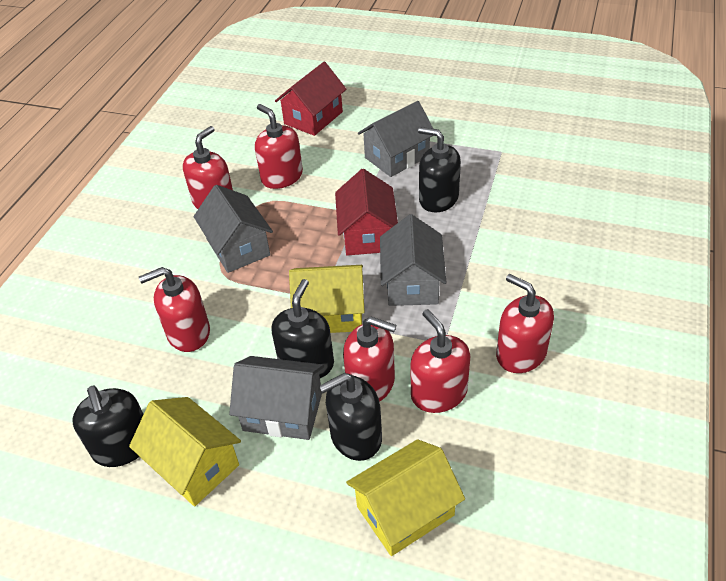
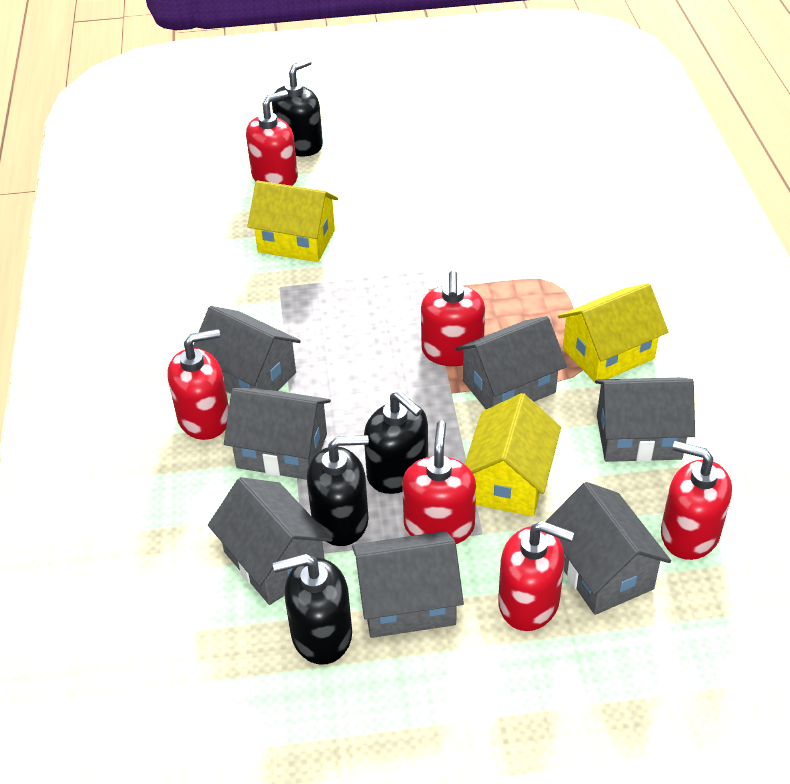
grey house: [193,185,273,273] [229,356,324,440] [358,101,433,177] [380,214,447,306] = 4 -> [193,306,301,394] [208,477,333,605] [224,387,331,480] [352,531,464,638] [456,316,567,409] [545,482,671,615] [595,377,695,462] = 7
red house: [275,62,346,136] [335,169,398,256] = 2 -> none = 0

